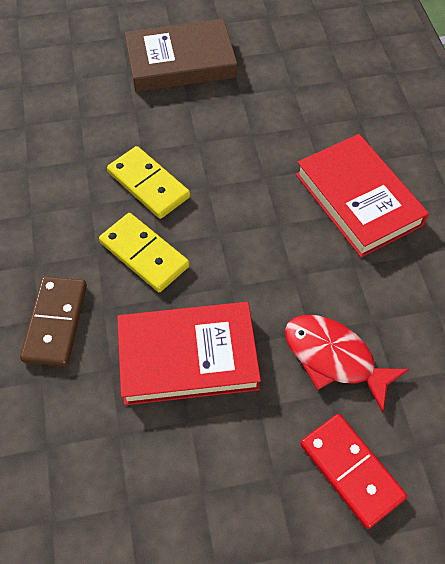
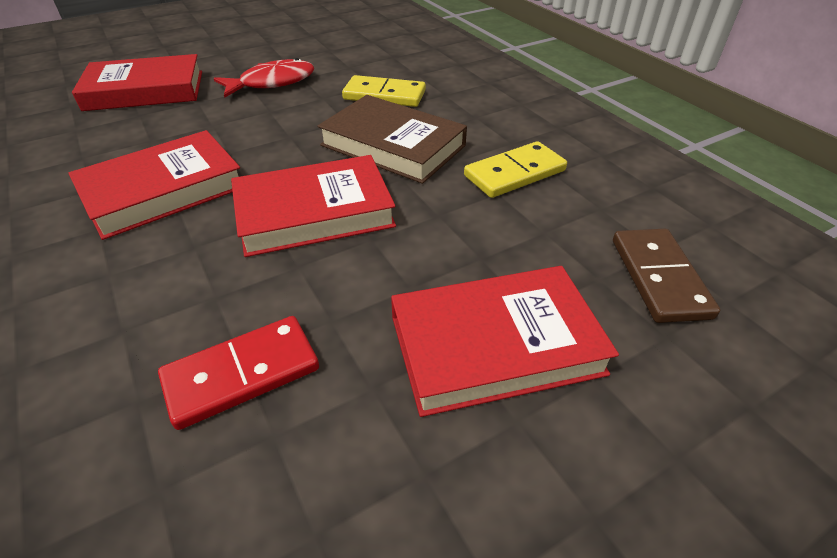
red book: [117,302,261,405] [296,134,429,258] = 2 -> [68,130,240,240] [72,54,202,111] [231,155,396,257] [391,266,619,417] = 4

